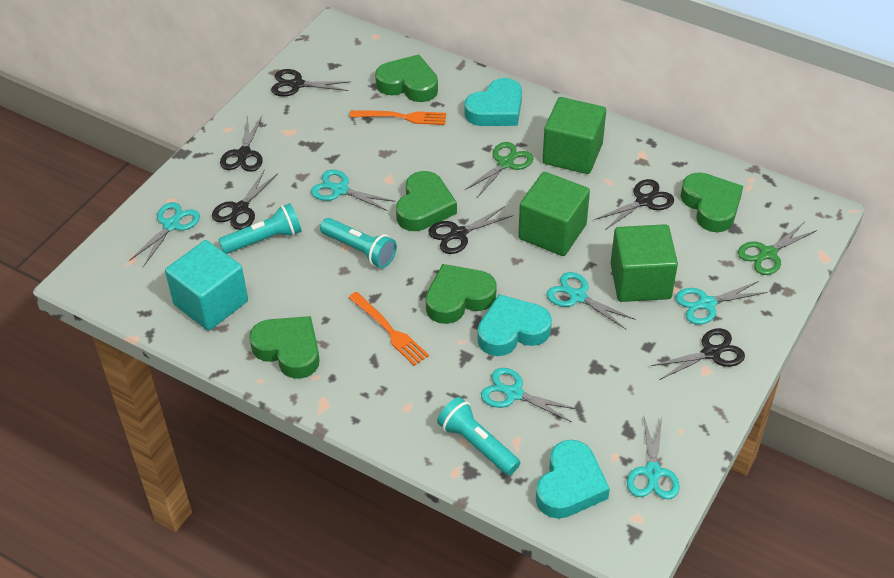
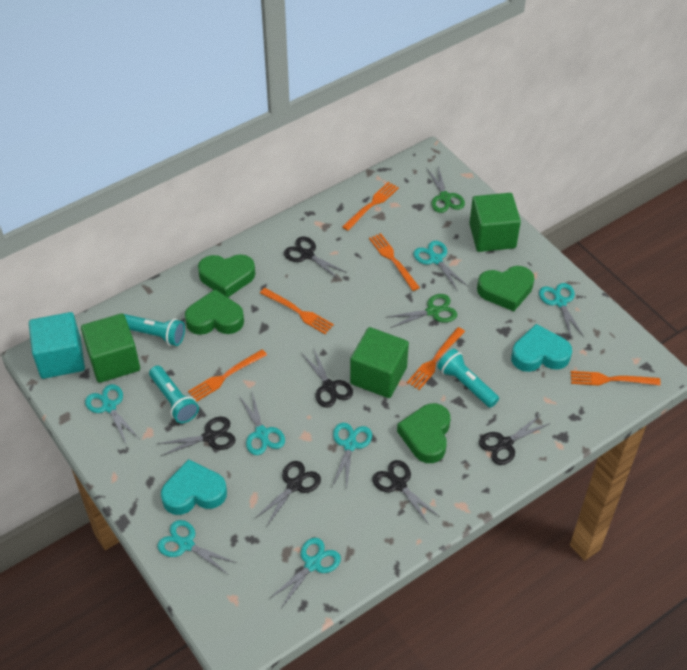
green heart: [249,316,320,379] [375,55,438,102] [396,171,457,231] [426,264,497,324] [680,172,743,232] = 5 -> [185,289,244,335] [198,254,255,297] [397,403,451,463] [477,266,534,311] = 4
orange fork: [348,292,429,366] [350,110,446,125] = 2 -> [188,349,267,402] [260,288,334,334] [342,182,399,231] [369,233,420,291] [407,327,465,390] [571,371,661,385] = 6
turquoise heart: [464,78,522,126] [478,294,552,356] [536,440,610,519] = 3 -> [161,459,227,515] [511,324,572,372] = 2
turquoise scissors: [130,202,200,267] [311,170,395,211] [481,368,579,422] [546,272,636,329] [627,417,680,499] [675,281,767,324] = 6 -> [85,384,138,444] [157,520,236,574] [239,392,285,455] [269,538,341,607] [332,423,372,490] [413,241,467,290] [539,283,584,337] = 7

